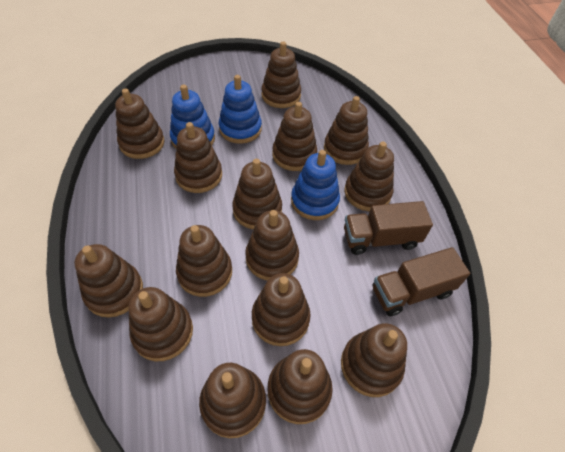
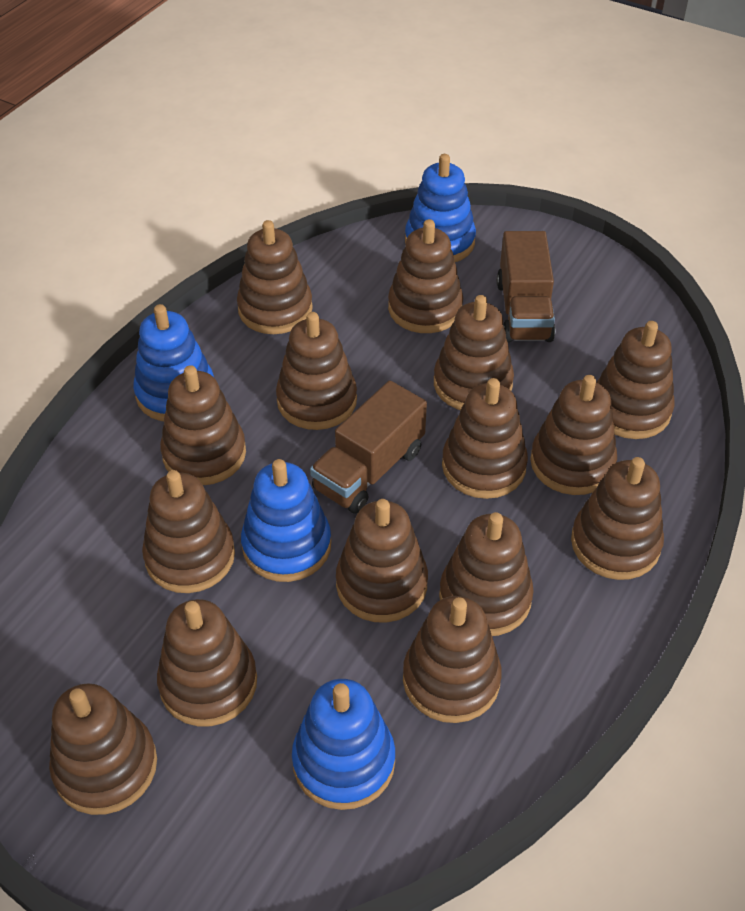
blue stacking toy: [170,84,215,149] [219,75,262,144] [291,150,340,220] = 3 -> [133,304,214,421] [241,459,331,582] [292,679,395,810] [405,154,476,262] = 4

